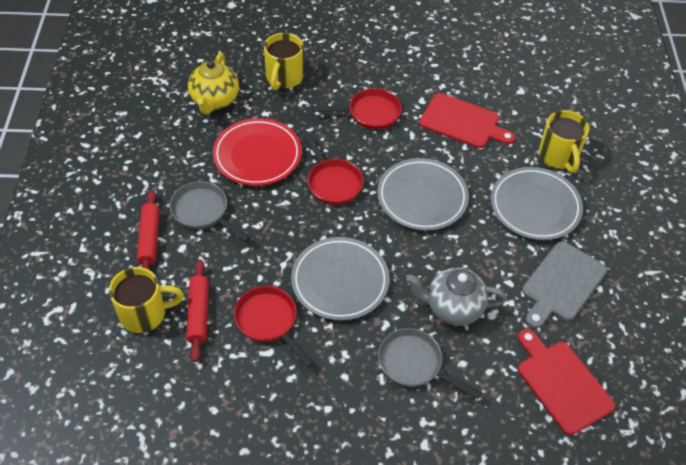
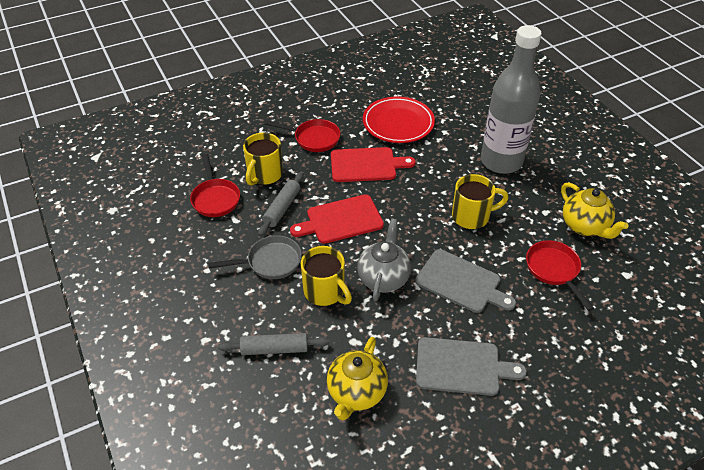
grey bottle: none = 0 -> [481,25,542,174] = 1
grey cutting board: [522,241,607,328] = 1 -> [415,249,516,313] [416,337,527,396] = 2
grey pan: [169,181,251,242] [378,328,482,399] = 2 -> [208,235,302,279] = 1
grey plate: [291,237,389,320] [377,158,469,231] [491,167,583,240] = 3 -> none = 0
grey rolling pin: none = 0 -> [218,333,330,355] [258,172,304,236] = 2
red rolling pin: [137,190,160,270] [186,260,209,362] = 2 -> none = 0
yellow teapot: [188,52,239,114] = 1 -> [327,337,388,420] [561,183,628,239] = 2

